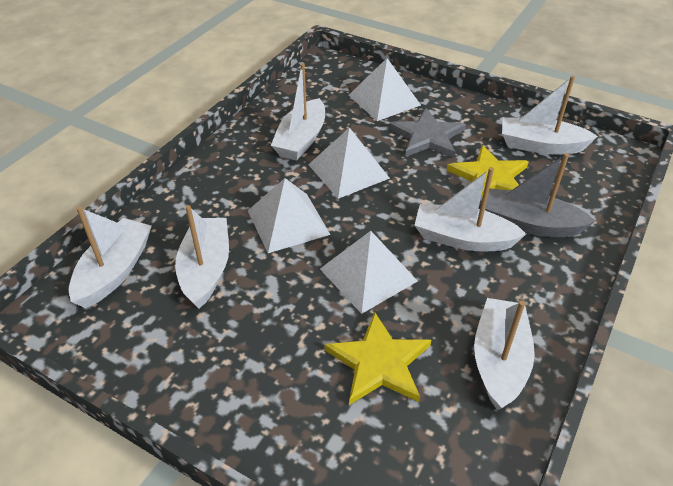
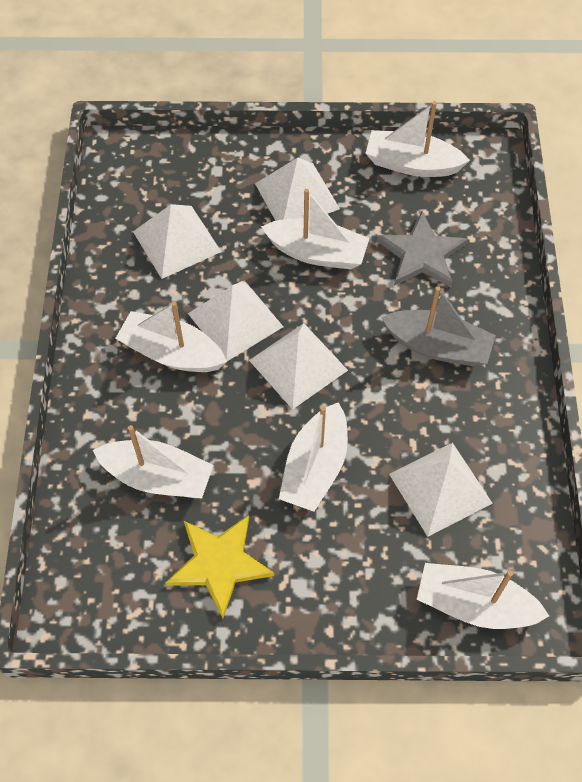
white pyramid: [248,178,331,253] [308,127,390,199] [320,231,418,314] [349,58,421,121] = 4 -> [133,204,221,279] [188,280,283,361] [249,323,348,410] [255,157,340,221] [389,443,493,537] = 5
yellow star: [325,312,431,405] [447,145,529,197] = 2 -> [165,515,274,618] = 1

